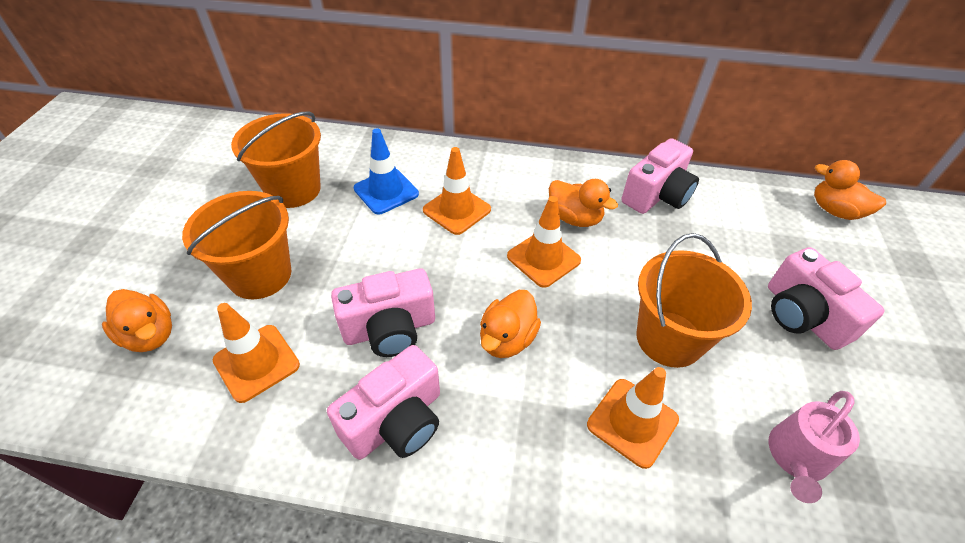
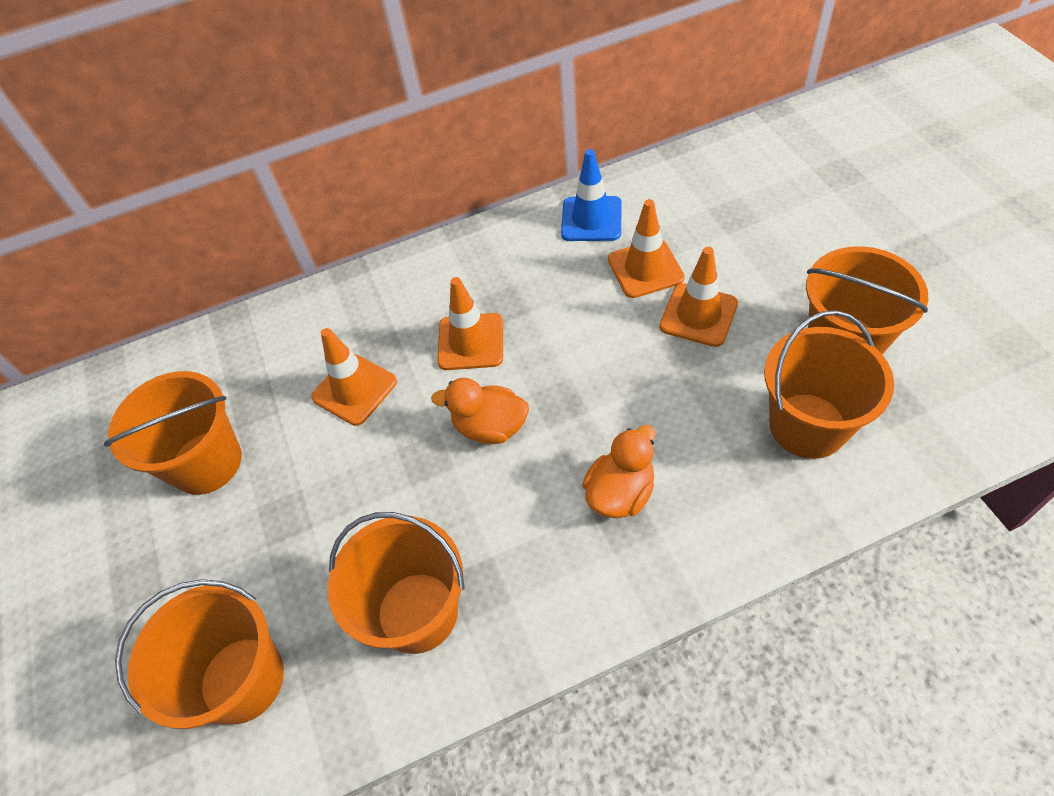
orange bucket: [182,191,292,299] [231,111,321,208] [636,233,752,368] = 3 -> [104,371,242,495] [115,579,284,729] [328,512,465,654] [764,310,894,459] [806,246,928,354] = 5
orange duck: [102,289,172,352] [480,290,541,358] [549,179,618,227] [814,160,886,220] = 4 -> [431,378,529,444] [582,425,655,518] = 2
pink camera: [327,345,440,460] [331,268,435,357] [621,138,699,214] [768,247,885,350] = 4 -> none = 0
pink watering can: [769,391,860,503] = 1 -> none = 0

